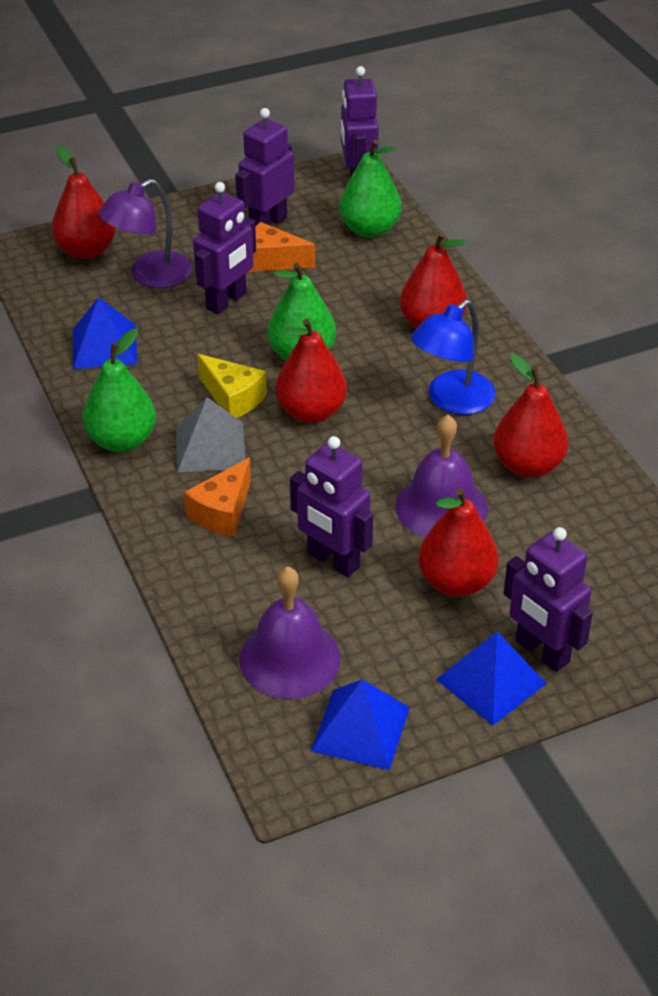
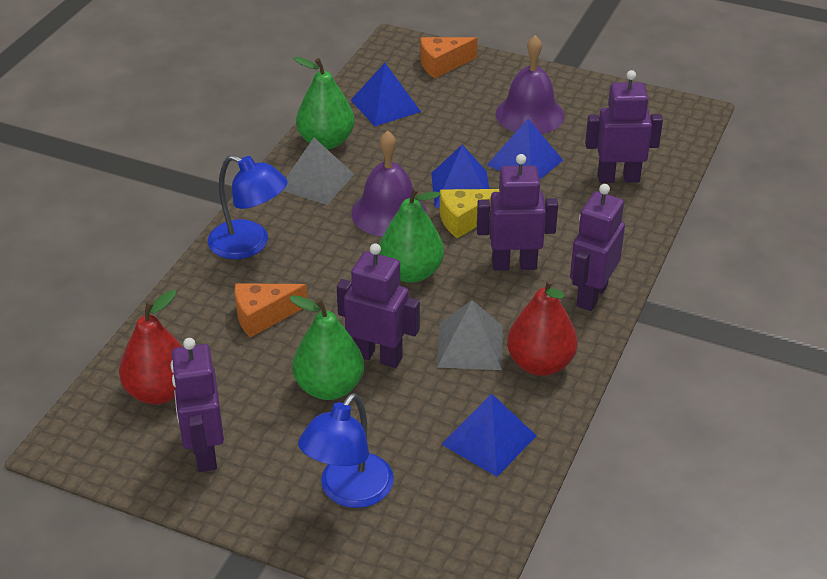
blue lamp: [411,300,496,415] = 1 -> [208,155,288,259] [298,393,394,508] = 2
blue pyramid: [73,297,137,369] [311,679,410,770] [436,632,547,726] = 3 -> [351,63,421,126] [431,144,489,208] [441,394,537,477] [487,119,563,180] = 4
grey pyramid: [176,397,245,472] = 1 -> [283,138,354,205] [437,300,503,370] = 2
purple lamp: [98,179,192,288] = 1 -> none = 0
red pear: [51,146,116,259] [276,319,347,423] [400,232,467,329] [418,488,499,597] [493,354,568,478] = 5 -> [119,290,183,405] [507,278,578,376] = 2

